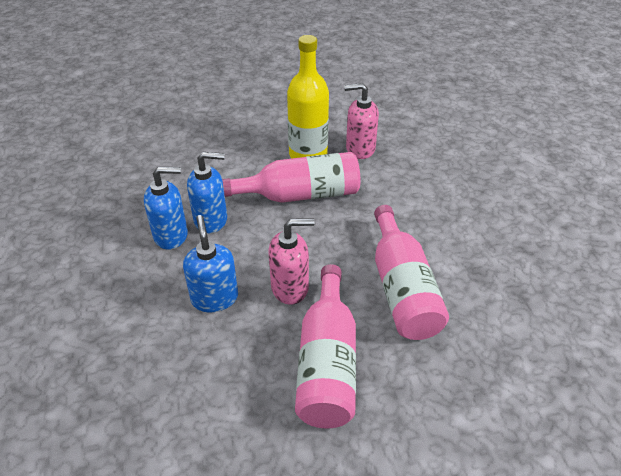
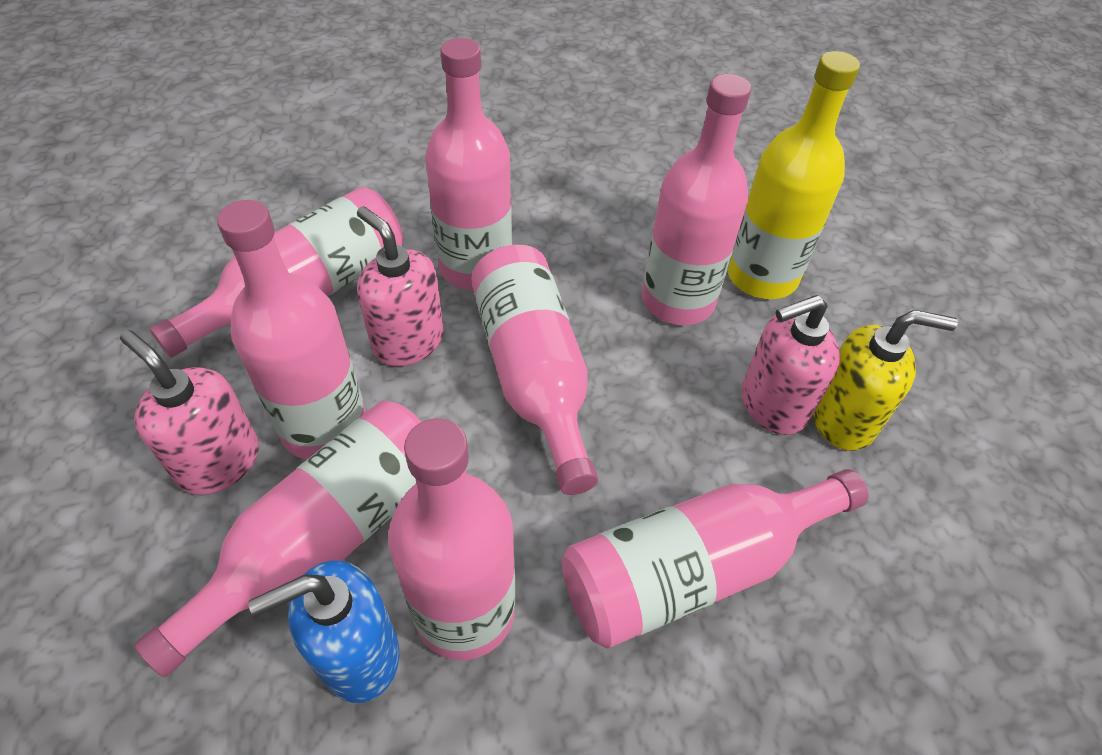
blue soap dispenser: [144,167,188,250] [183,215,238,312] [187,152,227,233] = 3 -> [248,560,399,703] = 1
pink bottle: [222,152,360,203] [295,264,356,429] [374,205,449,340] = 3 -> [134,401,421,678] [150,187,403,358] [217,200,366,460] [388,418,515,660] [425,38,512,290] [471,245,598,495] [562,469,868,649] [642,74,751,325] = 8
pink soap dispenser: [268,218,315,305] [344,83,379,159] = 2 -> [120,330,259,495] [357,206,444,366] [741,295,840,435] = 3
yellow soap dispenser: none = 0 -> [813,310,958,451] = 1

